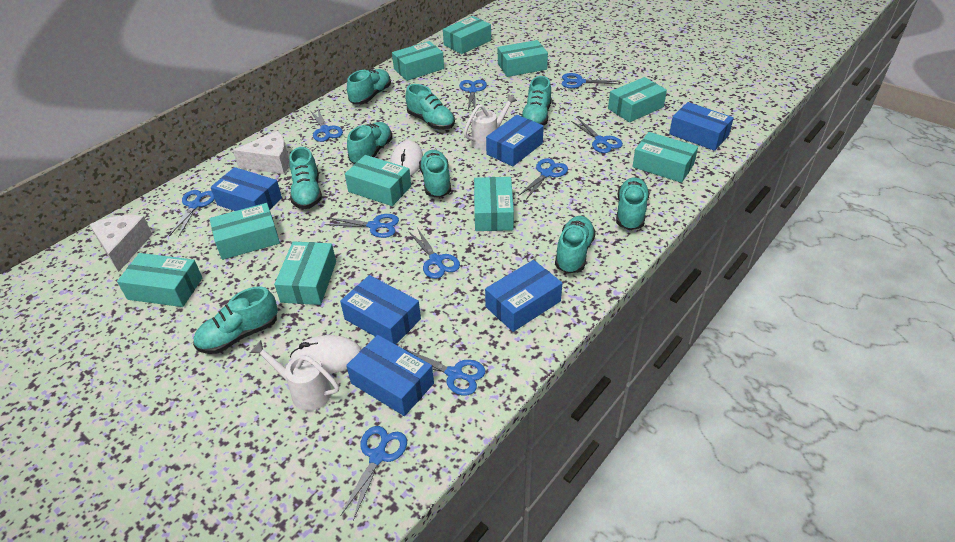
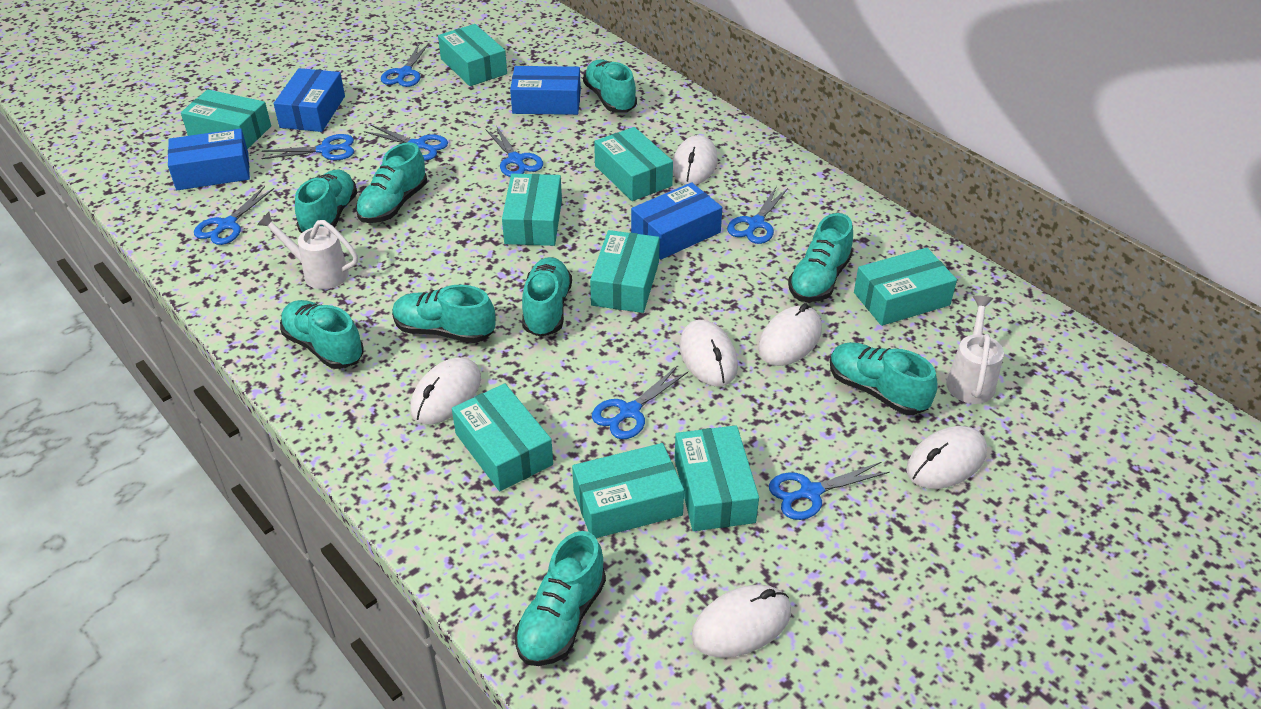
blue box: [211,167,282,211] [340,275,421,345] [346,335,434,416] [485,260,562,332] [486,115,544,166] [669,102,734,151] = 6 -> [168,128,250,190] [273,68,345,132] [510,66,581,115] [631,182,722,260] = 4
blue scissors: [169,190,215,238] [310,108,343,142] [324,214,399,238] [340,426,407,520] [403,348,485,396] [408,228,460,279] [459,80,487,110] [518,158,568,199] [562,73,618,88] [571,118,623,153] = 10 -> [194,186,274,245] [261,134,354,160] [364,125,448,160] [381,43,429,87] [486,126,543,177] [592,366,688,439] [727,186,788,244] [769,462,890,520] = 8
turquoise box: [117,253,202,307] [210,203,280,260] [274,241,336,305] [345,155,411,206] [392,41,444,81] [443,16,491,54] [474,177,514,231] [498,40,548,77] [608,77,667,122] [632,132,698,183] = 10 -> [181,89,271,149] [438,24,507,86] [452,383,553,491] [502,174,562,246] [572,443,684,538] [590,230,660,313] [594,127,673,201] [674,425,759,531] [854,248,957,326] = 9
white cheese: [89,215,152,272] [233,131,289,174] = 2 -> none = 0
white mouse: [290,335,362,374] [390,140,423,176] = 2 -> [410,357,481,425] [673,135,718,185] [679,320,738,387] [692,585,791,658] [758,303,822,366] [906,426,987,489] = 6

